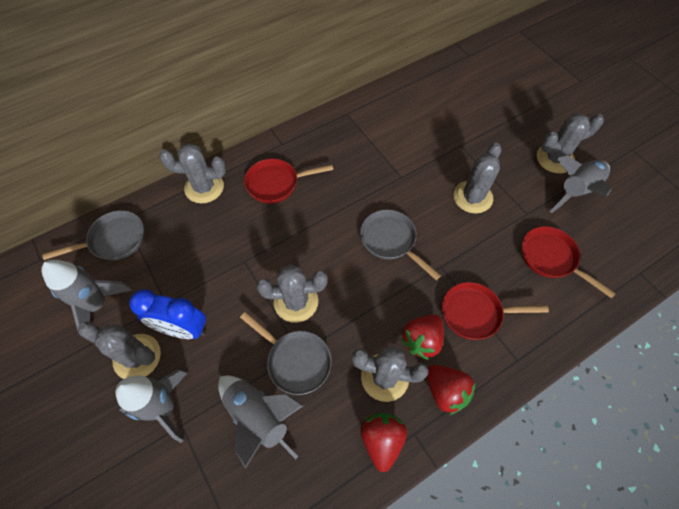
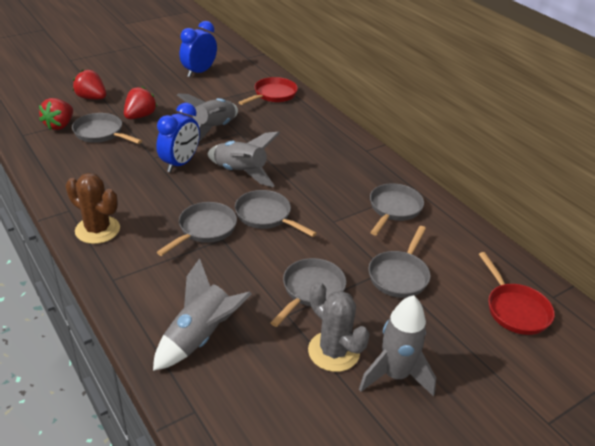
blue clock: [129,289,206,339] = 1 -> [156,103,200,173] [179,21,217,77] = 2
brown cactus: none = 0 -> [66,173,120,244] = 1
grey cactus: [78,321,161,379] [159,143,226,203] [257,264,327,323] [352,346,428,402] [453,143,501,214] [537,113,604,174] = 6 -> [308,281,370,372] = 1
grey pan: [42,210,144,260] [240,312,332,395] [360,209,441,280] = 3 -> [72,113,142,144] [157,202,237,256] [235,190,317,237] [270,258,346,327] [368,226,430,298] [370,183,424,235] = 6
red pan: [244,159,333,204] [442,282,549,340] [521,226,616,299] = 3 -> [238,77,298,105] [479,252,555,335] = 2

